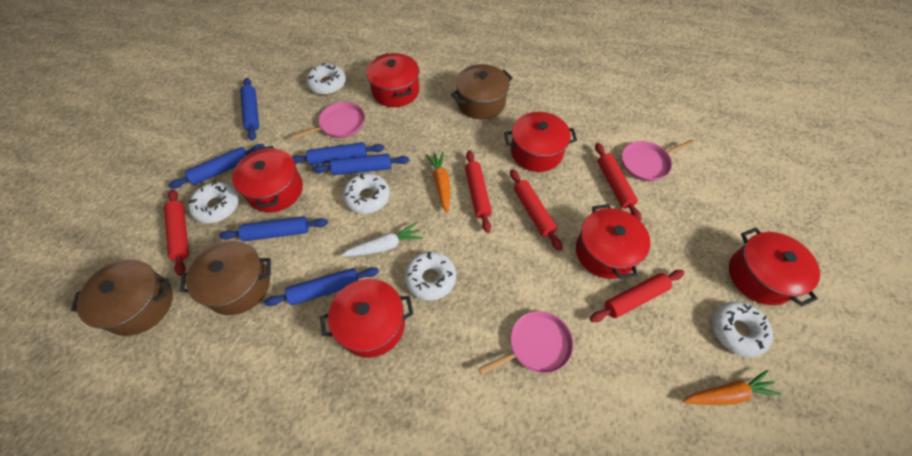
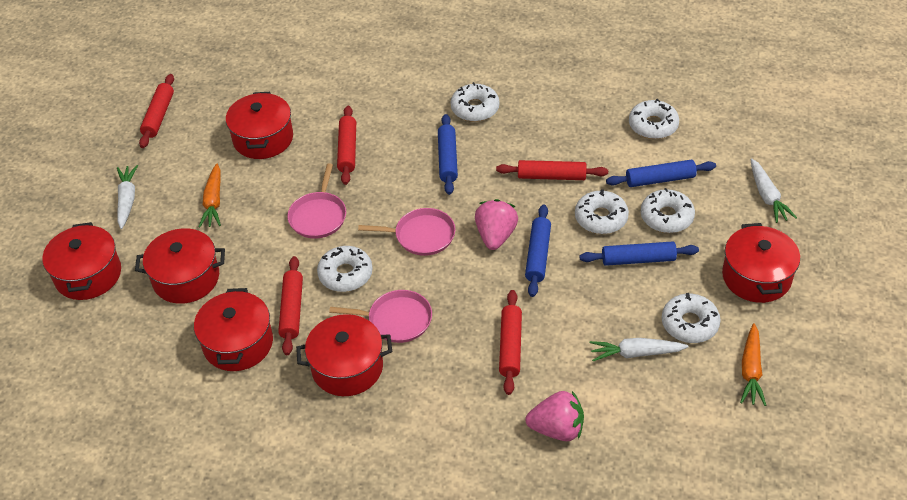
blue rolling pin: [168,144,265,189] [219,216,328,242] [240,78,259,141] [264,267,379,306] [292,142,384,165] [312,154,409,175] = 6 -> [438,114,458,195] [525,205,551,297] [580,241,699,266] [606,160,716,187] = 4
brown pot: [71,259,173,336] [180,241,271,315] [451,64,513,120] = 3 -> none = 0
pink strawberry: none = 0 -> [475,199,518,250] [525,391,584,441] = 2
white carrot: [341,222,423,257] = 1 -> [117,165,138,229] [590,338,689,361] [751,158,797,223] = 3
white donut: [188,181,239,224] [306,63,346,95] [343,173,390,214] [404,251,456,301] [712,302,773,357] = 5 -> [317,246,373,292] [450,82,499,122] [575,189,629,234] [629,99,679,139] [641,188,695,233] [661,293,721,343] = 6

